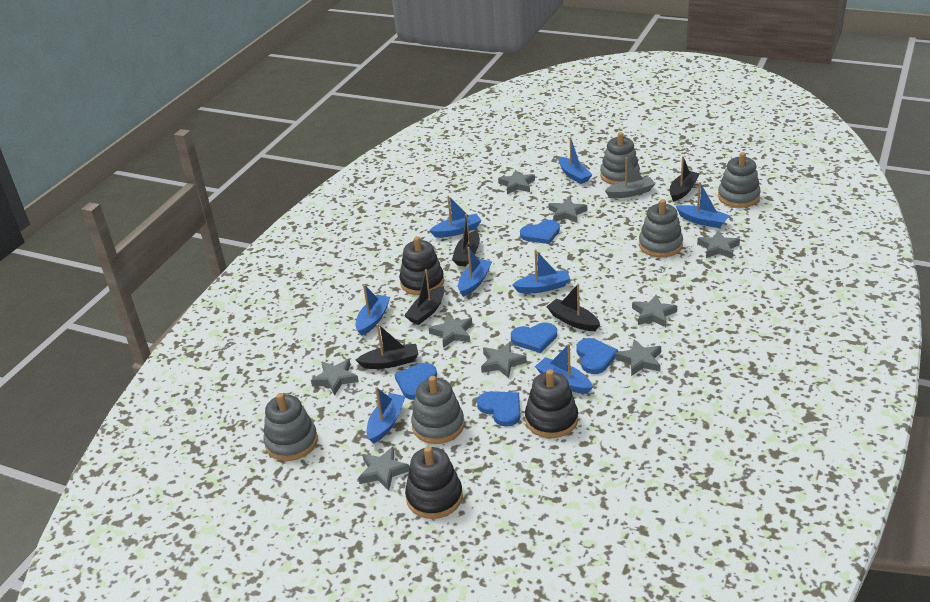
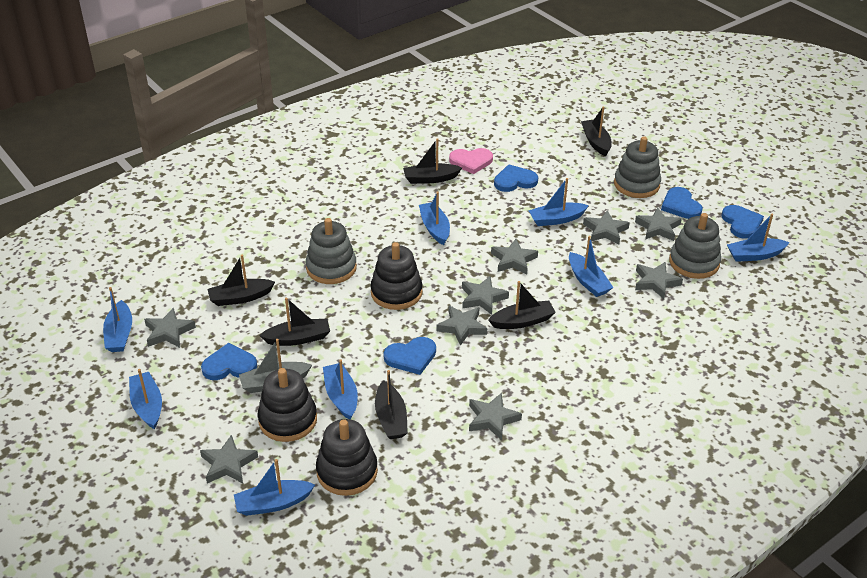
black boat: [356,324,418,369] [404,269,445,325] [452,214,480,267] [546,284,600,331] [669,156,700,202] = 5 -> [207,255,275,306] [259,297,330,346] [375,370,408,439] [403,138,462,184] [488,281,556,329] [581,106,612,156] = 6
grey stacking toy: [263,393,318,461] [411,376,464,444] [600,132,640,185] [639,199,683,258] [718,152,761,208] = 5 -> [306,218,357,284] [614,136,661,198] [669,213,721,279] = 3
pink heart: none = 0 -> [449,148,493,174] = 1

